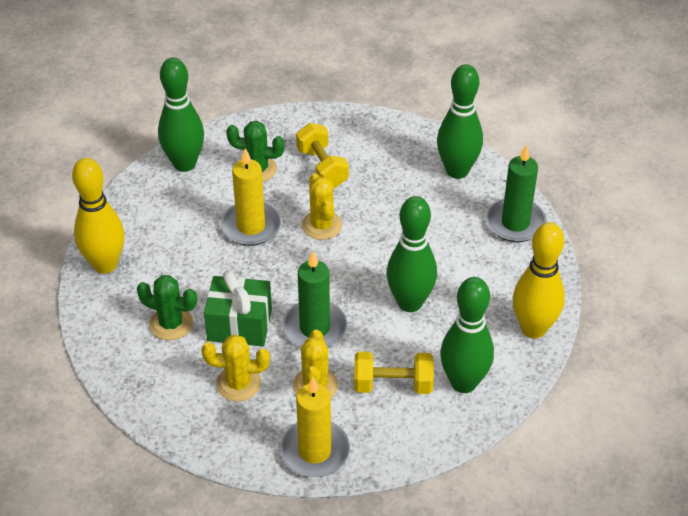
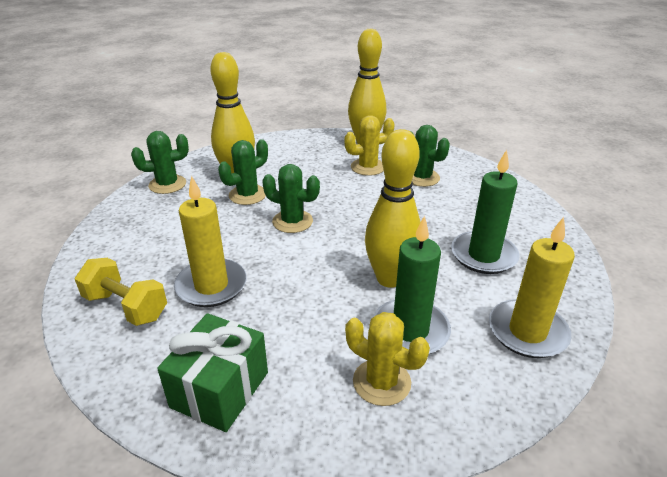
green bowling pin: [158,58,204,172] [386,196,437,312] [437,64,483,179] [440,277,494,393] = 4 -> none = 0
green cactus: [137,275,197,340] [226,121,285,182] = 2 -> [131,131,189,194] [218,139,268,205] [262,164,320,233] [410,125,450,187] = 4
yellow bowling pin: [72,158,124,274] [513,222,565,339] = 2 -> [210,52,255,173] [348,28,386,144] [365,129,421,288] = 3
yellow cactus: [201,334,270,401] [293,330,338,398] [302,173,342,240] = 3 -> [344,115,395,176] [345,312,430,406] = 2
yellow dumbbell: [296,123,349,188] [354,352,434,394] = 2 -> [75,258,167,326] = 1

